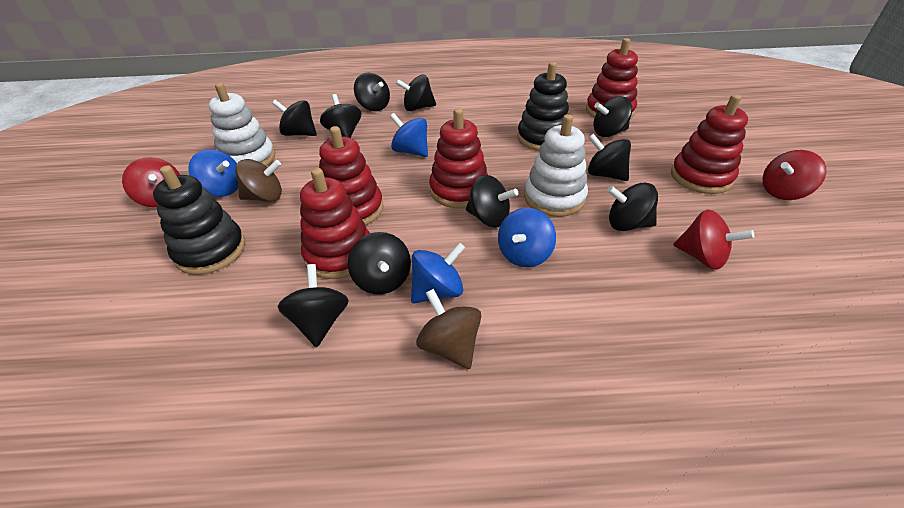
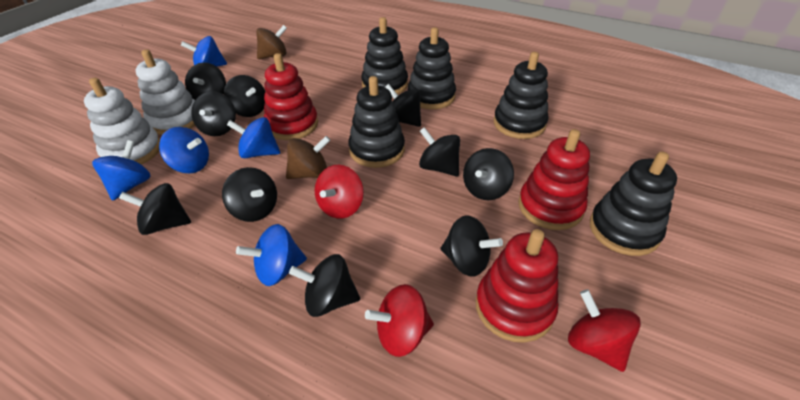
black stacking toy: [153,165,245,275] [517,62,569,151] = 2 -> [348,76,405,168] [361,17,408,94] [408,27,456,109] [494,52,549,139] [590,151,677,256] = 5
blue spinning top: [188,149,238,197] [390,113,428,157] [411,242,465,303] [498,208,556,267] = 4 -> [92,140,151,201] [159,127,209,173] [181,36,227,67] [227,117,280,158] [236,224,307,286] = 5
red stacking toy: [300,168,370,279] [319,126,383,226] [429,108,488,208] [586,38,638,119] [671,94,748,194] = 5 -> [264,53,318,140] [476,229,558,343] [518,129,590,230] = 3

